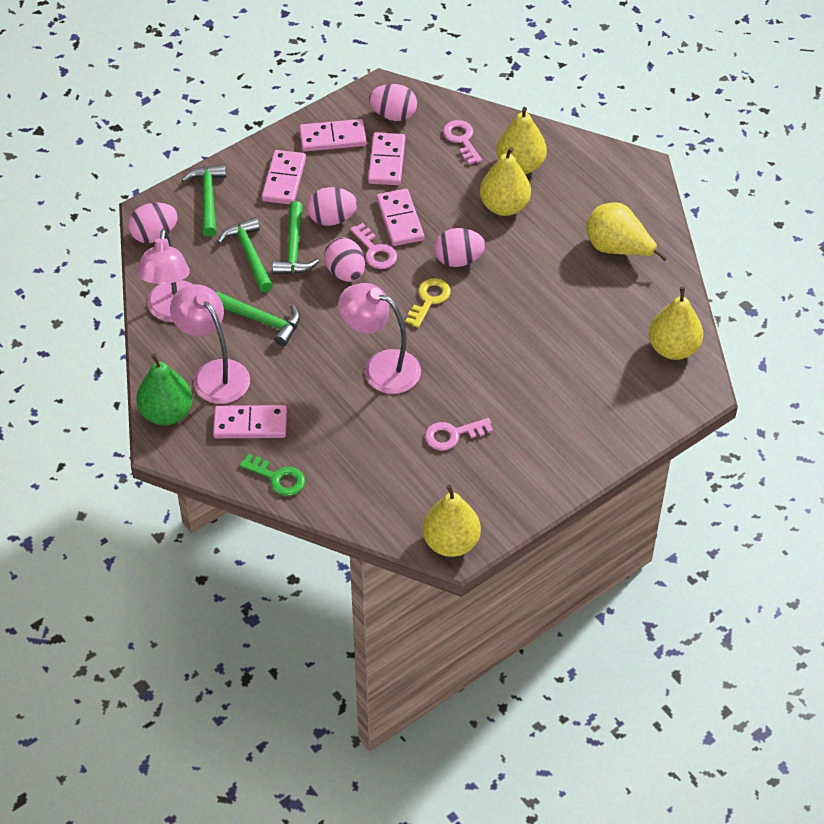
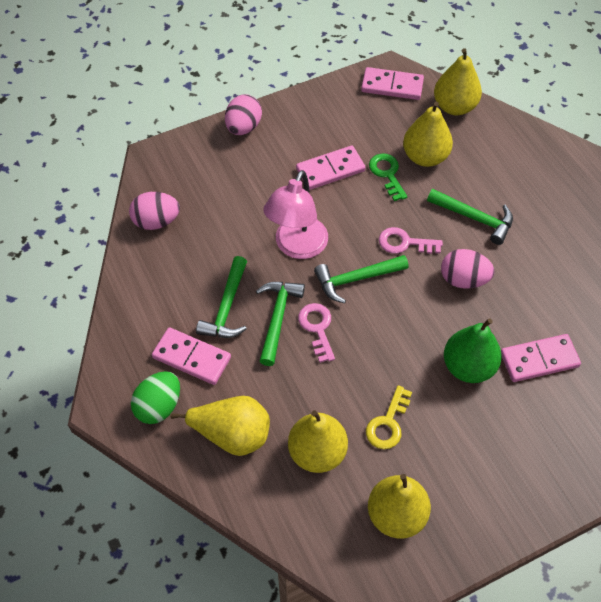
green egg: none = 0 -> [131,371,180,424] = 1
pink domino: [213,405,287,438] [262,150,306,204] [299,119,366,152] [368,133,405,185] [377,189,424,246] = 5 -> [152,327,231,385] [296,146,366,190] [361,67,424,100] [501,334,581,382] = 4
pink egg: [128,203,178,243] [307,187,358,226] [324,237,365,282] [369,84,417,121] [434,228,486,267] = 5 -> [129,192,180,230] [225,94,262,135] [441,249,495,289] = 3
pink key: [350,223,397,269] [425,418,493,450] [443,120,482,165] = 3 -> [298,303,335,363] [379,227,443,254] = 2
pink lamp: [136,229,193,322] [170,284,250,404] [338,283,421,394] = 3 -> [263,170,328,259] = 1

